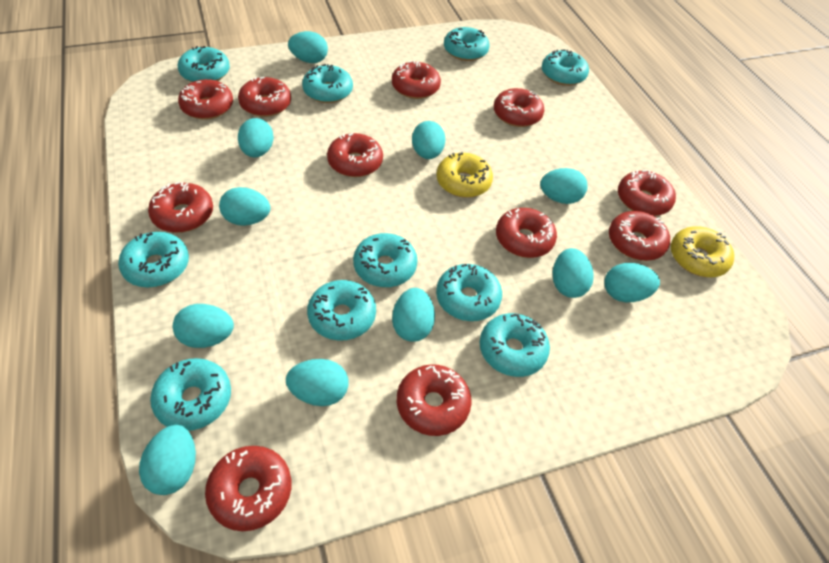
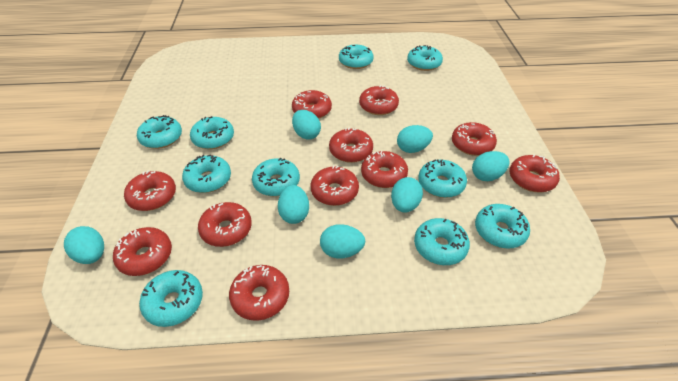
turquoise egg: [139,425,196,495] [173,304,234,348] [219,187,270,226] [238,118,274,157] [286,359,349,406] [288,31,328,63] [392,288,435,342] [412,121,445,159] [540,168,588,204] [553,248,594,298] [604,263,660,302] = 11 -> [64,226,104,264] [278,185,309,224] [292,110,321,140] [320,224,365,258] [391,177,423,213] [397,125,433,153] [472,151,510,181] = 7
yellow donut: [436,152,493,198] [671,226,734,277] = 2 -> none = 0

